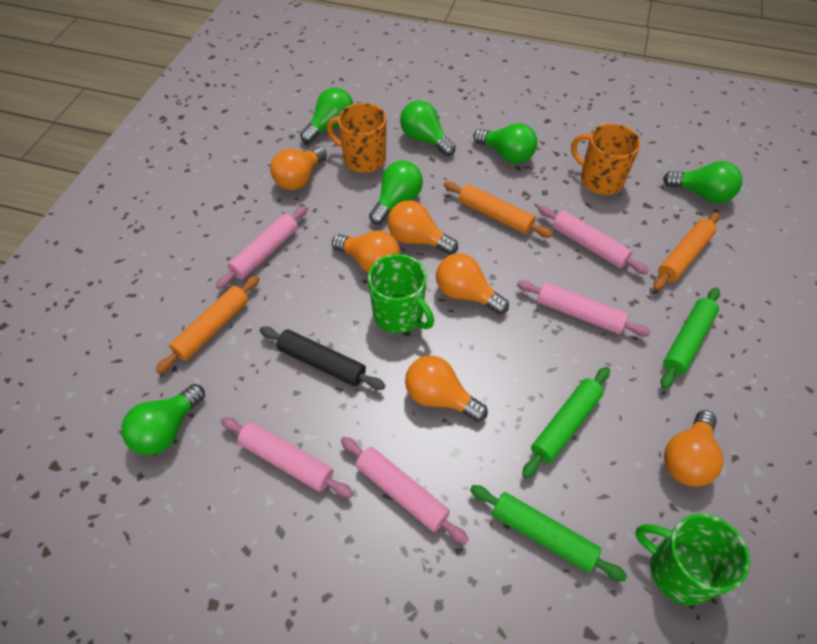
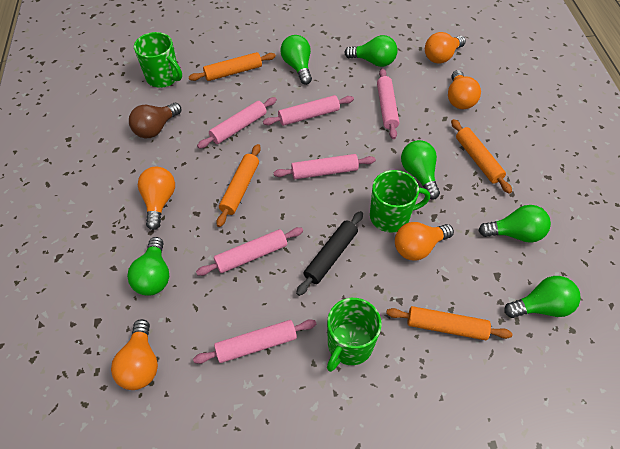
brown light bulb: none = 0 -> [129,103,181,138] = 1
green mug: [368,254,434,333] [635,514,750,605] = 2 -> [134,32,182,88] [327,298,382,372] [370,170,430,233] = 3
green rolling pin: [470,485,627,581] [522,367,610,478] [661,287,720,389] = 3 -> none = 0
orange light bulb: [270,146,327,190] [332,231,400,273] [387,200,458,255] [405,356,488,422] [436,254,509,314] [664,410,723,487] = 6 -> [111,319,158,390] [138,167,175,230] [395,222,454,261] [425,32,466,64] [448,70,481,109] = 5
orange mug: [327,103,386,173] [571,124,641,195] = 2 -> none = 0
orange rolling pin: [156,276,259,374] [444,182,553,238] [653,212,720,291] = 3 -> [189,52,276,81] [216,144,261,227] [386,306,512,340] [451,119,512,194] = 4
pink rolling pin: [216,206,307,289] [221,417,353,498] [341,437,469,544] [517,280,651,337] [538,206,649,274] = 5 -> [193,319,316,364] [196,227,303,276] [197,97,277,149] [263,95,354,126] [273,154,376,179] [377,68,399,139] = 6

